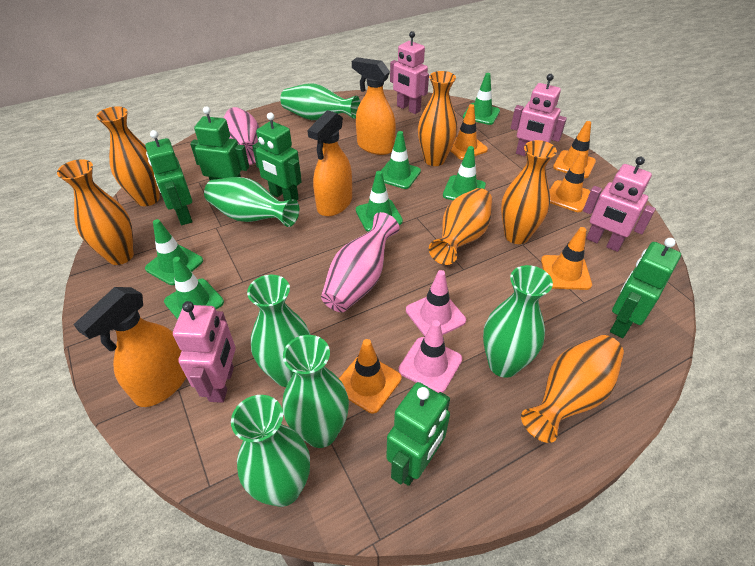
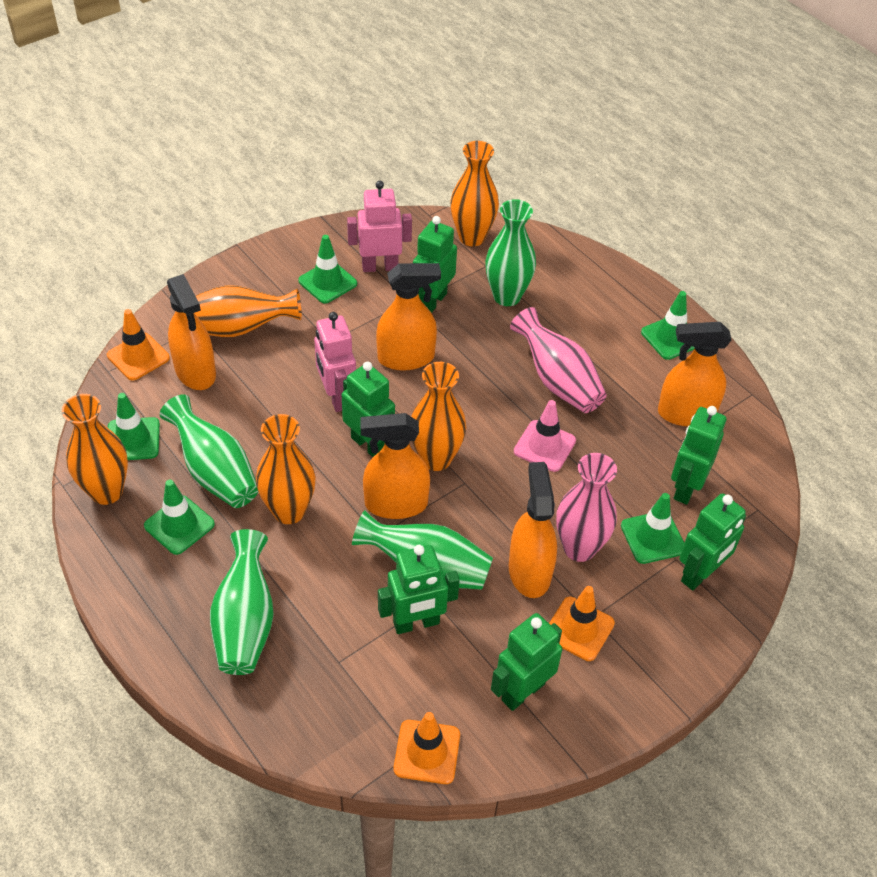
green robot: [145,130,192,225] [190,106,249,180] [252,112,302,201] [386,382,450,486] [610,238,681,338] = 5 -> [342,362,395,457] [378,545,460,634] [413,216,457,313] [491,613,562,711] [671,406,726,505] [679,493,746,590] = 6
green traffic cone: [145,219,203,285] [164,257,224,320] [356,171,403,232] [381,131,421,189] [443,146,486,200] [463,73,500,125] = 6 -> [108,393,160,460] [144,480,215,555] [298,235,357,304] [621,493,684,564] [641,291,695,360] = 5
green vase: [204,177,299,227] [231,395,310,507] [247,275,310,387] [280,84,360,120] [282,335,349,448] [483,265,553,378] = 6 -> [160,395,258,508] [210,529,274,675] [352,510,493,590] [485,199,536,306] = 4
orange spray bottle: [73,287,186,407] [307,110,352,216] [352,57,396,155] = 3 -> [167,274,216,390] [361,413,430,519] [376,263,441,370] [509,462,557,598] [658,322,731,426] = 5
orange traffic cone: [339,339,401,413] [450,104,488,160] [541,227,592,290] [550,152,590,212] [553,121,596,178] = 5 -> [107,309,170,381] [394,712,460,784] [549,586,615,661] = 3
orange vase: [57,159,134,265] [96,106,160,206] [418,71,458,166] [429,188,492,265] [501,140,557,244] [521,335,624,443] = 6 -> [62,394,128,505] [195,285,302,337] [256,414,316,524] [411,362,466,471] [450,141,499,246] = 5
pink robot: [173,301,236,403] [390,31,429,114] [511,74,567,156] [583,156,656,252] = 4 -> [314,312,356,412] [347,181,412,272] = 2
pink traffic cone: [399,320,462,393] [406,270,466,336] = 2 -> [514,400,576,472] = 1

